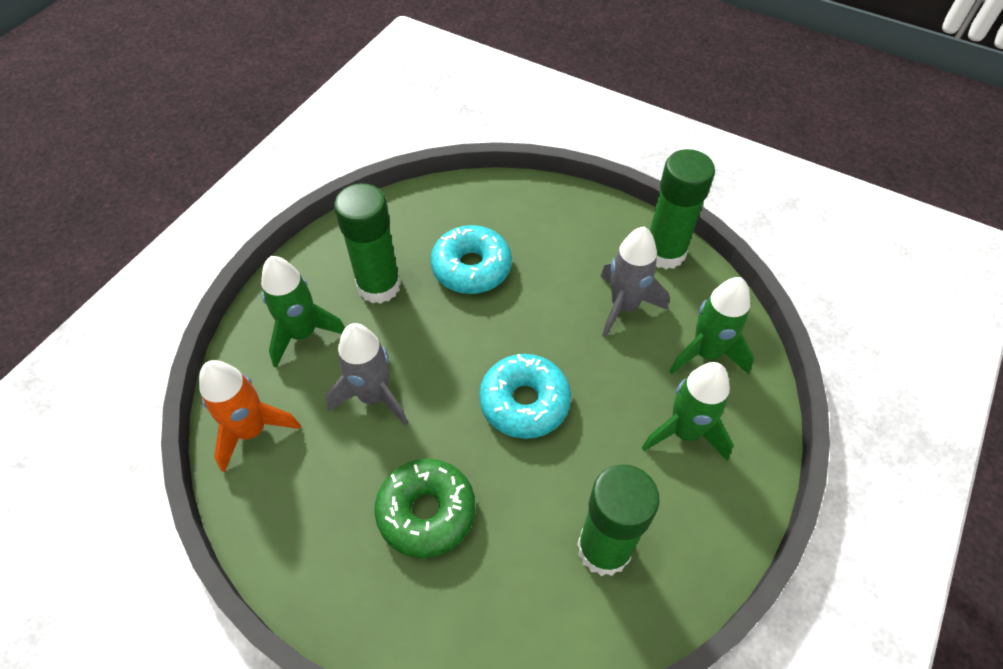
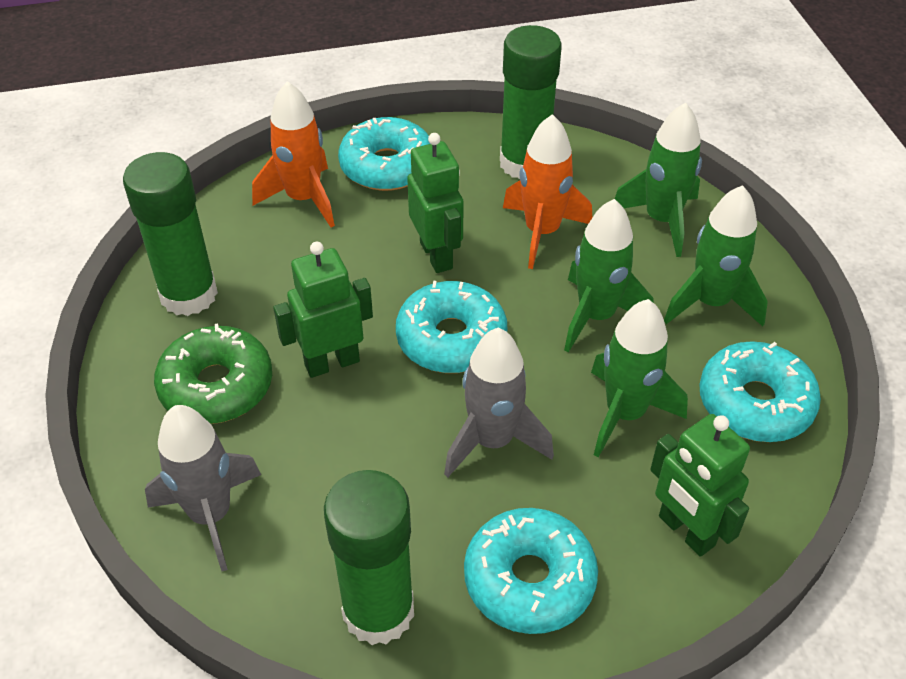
green robot: none = 0 -> [273,242,373,378] [407,133,464,273] [650,414,750,557] = 3
green rocket: [261,256,345,368] [642,362,733,461] [669,277,754,375] = 3 -> [564,199,654,352] [591,299,688,458] [615,102,702,257] [664,185,768,326] = 4
orange rocket: [199,360,301,472] = 1 -> [252,81,335,228] [503,114,592,269] = 2
turquoise donut: [431,225,512,294] [479,354,571,439] = 2 -> [338,117,430,191] [396,281,507,373] [464,508,598,634] [699,341,821,442] = 4

